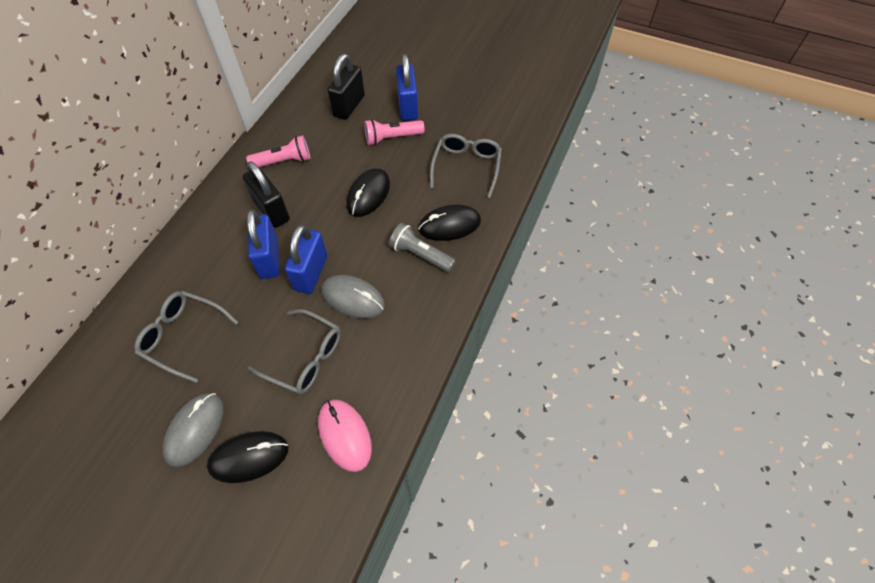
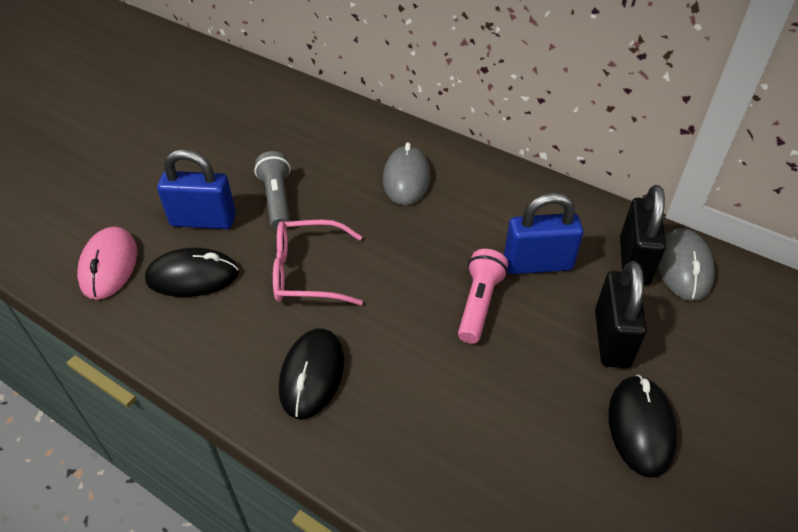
blue padlock: [247,209,280,279] [285,225,327,294] [396,54,418,121] = 3 -> [157,149,236,229] [504,193,583,274] = 2
grey glasses: [134,291,238,383] [248,309,341,394] [430,134,502,198] = 3 -> none = 0
pink flashlight: [246,135,311,167] [364,119,425,145] = 2 -> [458,249,508,344] = 1
pink glasses: none = 0 -> [273,220,363,305] = 1

